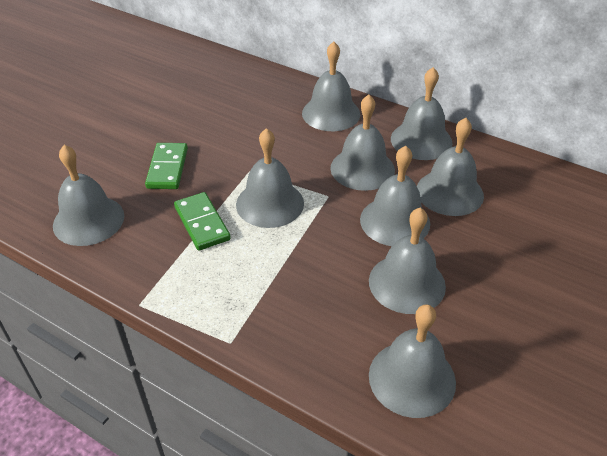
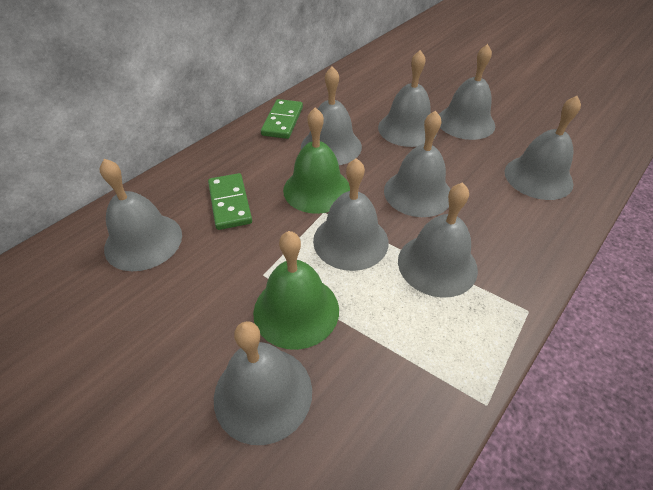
green bell: none = 0 -> [253,231,339,350] [283,107,350,214] = 2

